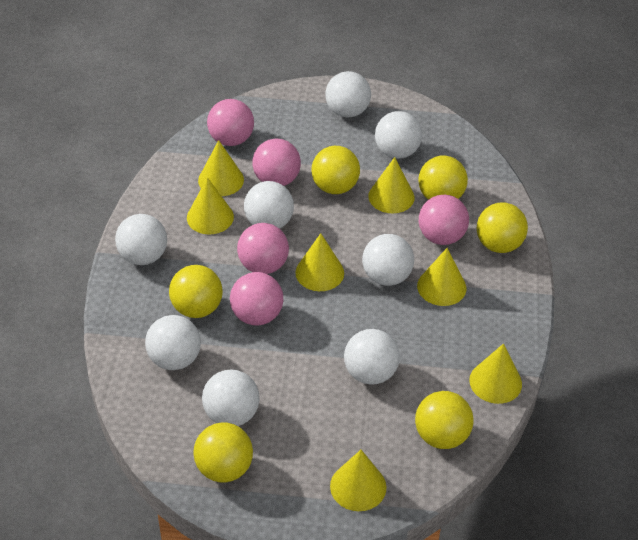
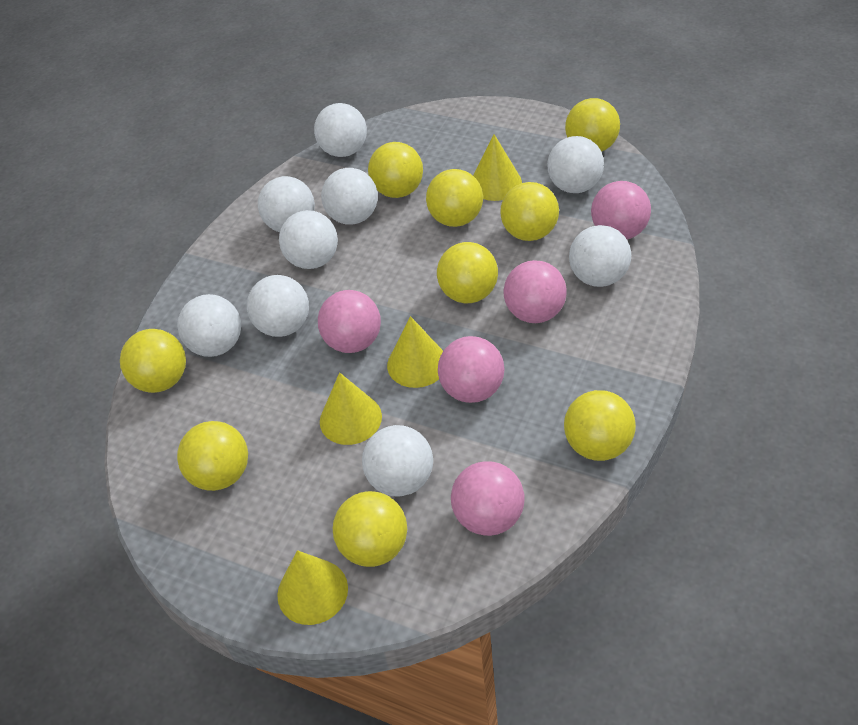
white ball: [115,214,167,265] [145,315,201,370] [202,369,260,426] [244,181,294,229] [325,71,371,118] [344,329,400,385] [362,234,414,286] [375,111,422,159] = 8 -> [177,294,241,357] [247,275,309,337] [258,176,315,232] [279,210,338,269] [314,103,367,157] [321,168,378,225] [362,425,433,496] [547,136,604,193] [569,225,631,287] = 9
yellow ball: [169,265,223,318] [193,423,253,482] [311,146,360,194] [415,391,474,449] [419,156,468,200] [477,202,528,253] = 6 -> [120,329,186,393] [177,421,248,491] [333,491,407,567] [368,142,423,198] [426,169,483,227] [437,242,498,303] [500,182,559,241] [564,390,636,461] [565,98,620,152] = 9
yellow cone: [187,177,234,235] [198,140,244,196] [295,233,344,291] [330,450,386,511] [368,157,414,214] [417,248,466,306] [469,343,522,404] = 7 -> [277,550,348,625] [320,372,382,445] [387,316,443,388] [473,134,522,201] = 4

